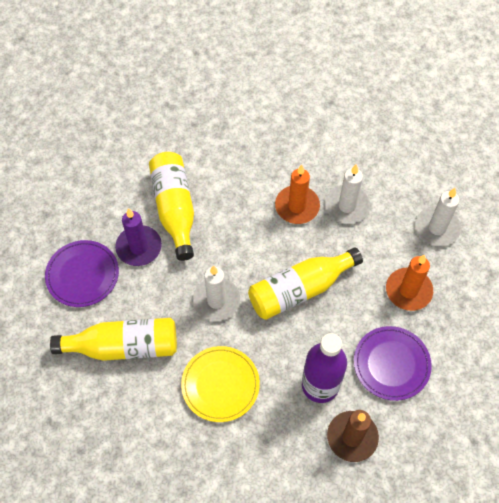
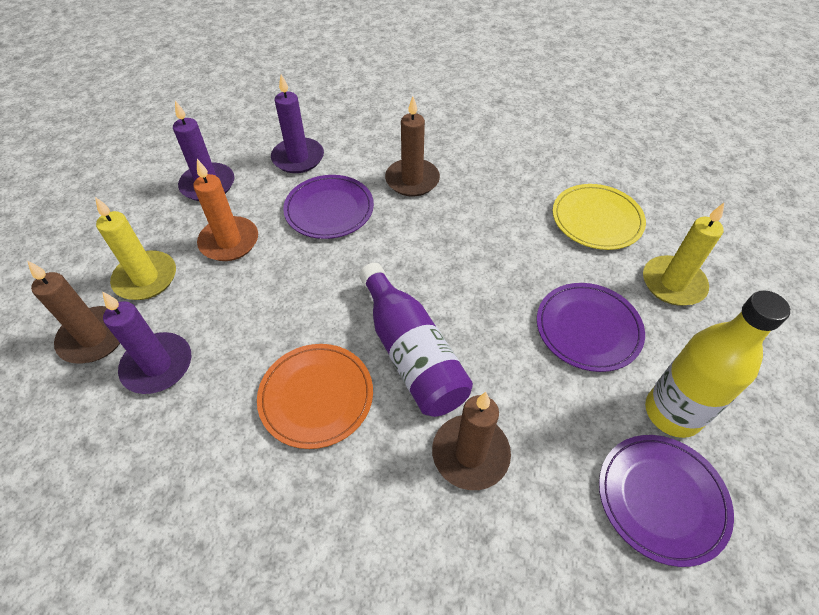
brown candle: [327,410,379,462] = 1 -> [27,261,120,364] [385,96,440,196] [432,392,511,490] = 3
orange candle: [275,165,320,224] [386,255,433,311] = 2 -> [193,159,258,261] = 1
orange plate: none = 0 -> [257,344,373,449] = 1
purple candle: [115,208,162,266] = 1 -> [102,291,192,394] [173,101,235,201] [271,74,324,173] = 3
purple plate: [45,240,119,307] [354,326,432,401] = 2 -> [283,175,374,239] [537,283,645,372] [599,435,734,567] = 3
white candle: [193,265,240,321] [325,164,370,224] [415,188,461,246] = 3 -> none = 0
yellow bottle: [50,318,177,361] [149,152,194,261] [248,247,363,320] = 3 -> [645,290,790,438] = 1
yellow candle: none = 0 -> [95,197,176,300] [643,203,724,306] = 2

